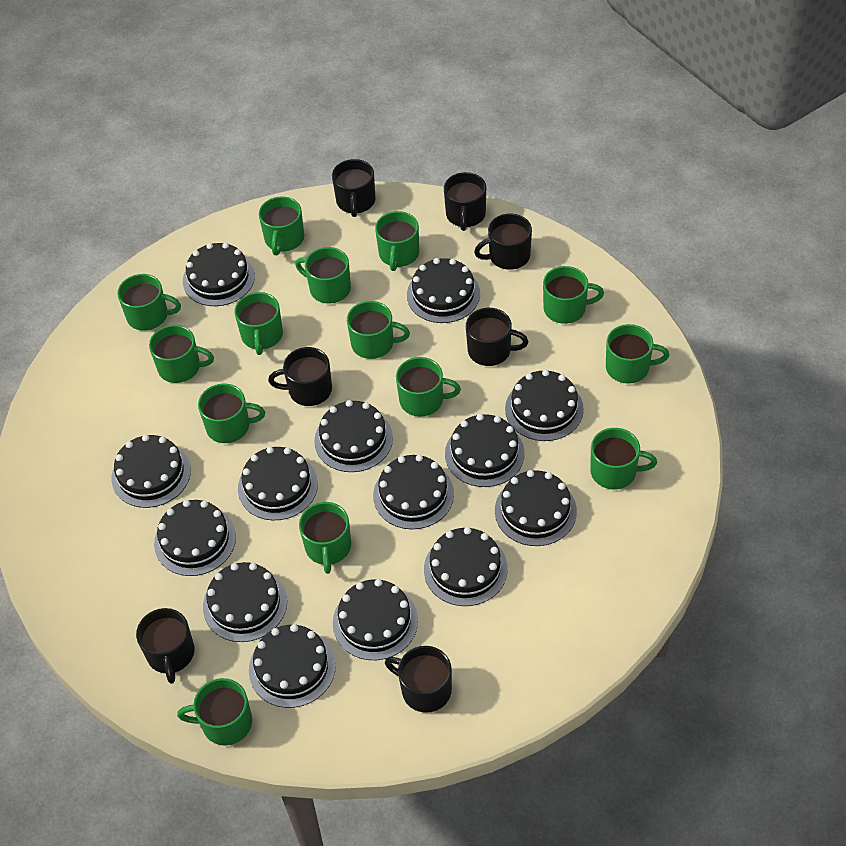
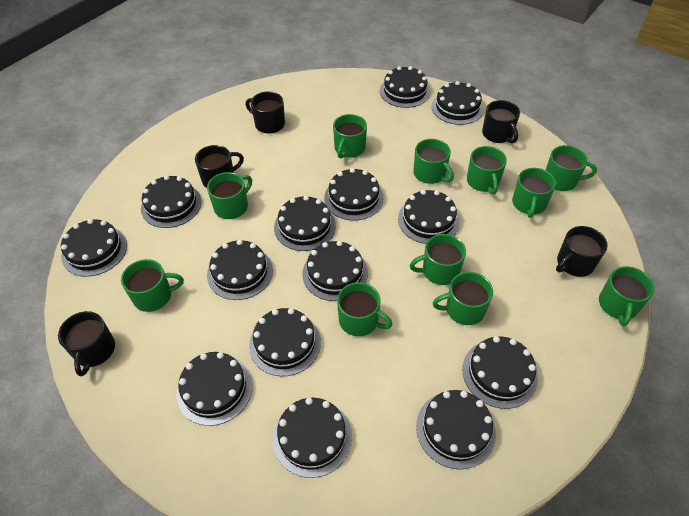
black mug: [136,608,195,684] [268,347,332,406] [332,159,376,217] [385,646,452,713] [444,172,486,231] [466,308,528,366] [474,213,532,270] = 7 -> [58,311,115,376] [195,145,244,188] [246,91,285,134] [482,100,520,143] [556,226,608,277] = 5
green mug: [117,274,181,331] [149,325,214,383] [177,678,252,745] [198,384,265,443] [234,292,283,355] [259,197,304,255] [295,247,351,304] [299,502,351,574] [347,301,410,359] [375,211,419,271] [396,357,461,417] [543,266,604,324] [590,428,657,489] [606,324,669,384] = 14 -> [121,259,184,312] [207,172,252,219] [333,114,367,158] [337,282,393,336] [409,234,466,285] [413,139,454,184] [433,272,493,325] [467,146,507,194] [512,168,556,218] [546,145,597,191] [599,266,655,326] = 11

